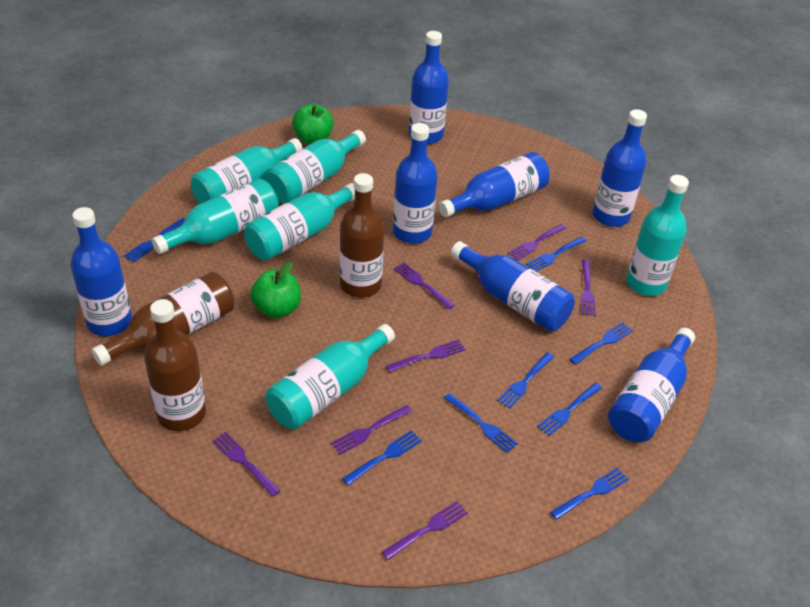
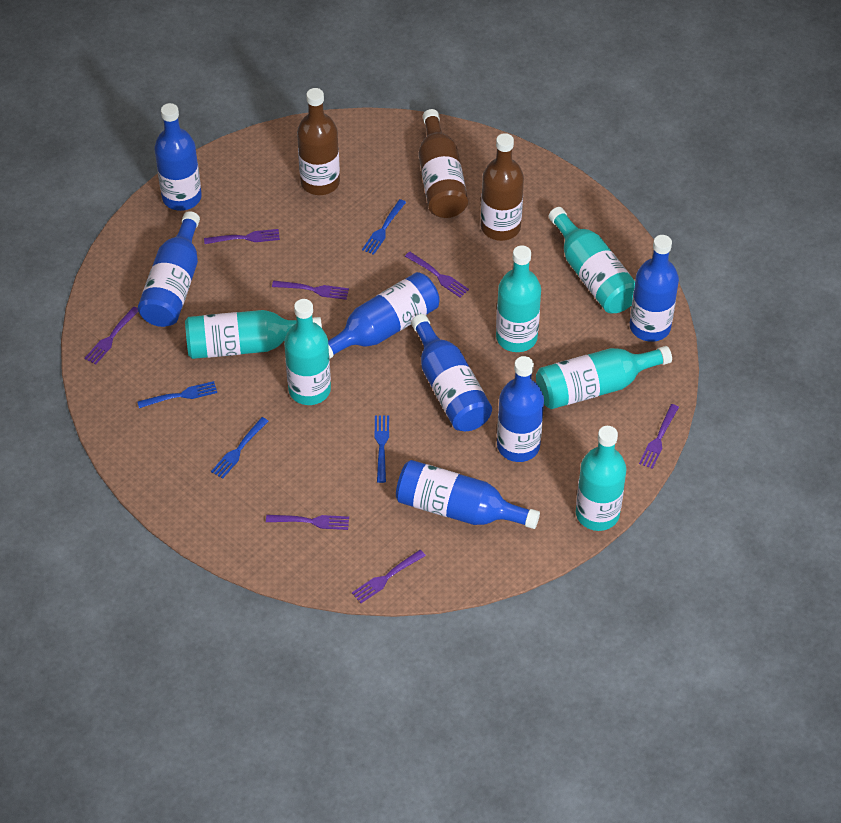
blue fork: [124,218,185,263] [342,430,422,486] [444,393,518,453] [497,352,554,409] [526,237,587,272] [537,383,602,436] [550,467,629,520] [569,322,633,365] = 8 -> [137,381,217,408] [211,417,268,479] [362,199,406,255] [375,416,389,483] = 4
green apple: [250,262,301,318] [292,104,334,144] = 2 -> none = 0

